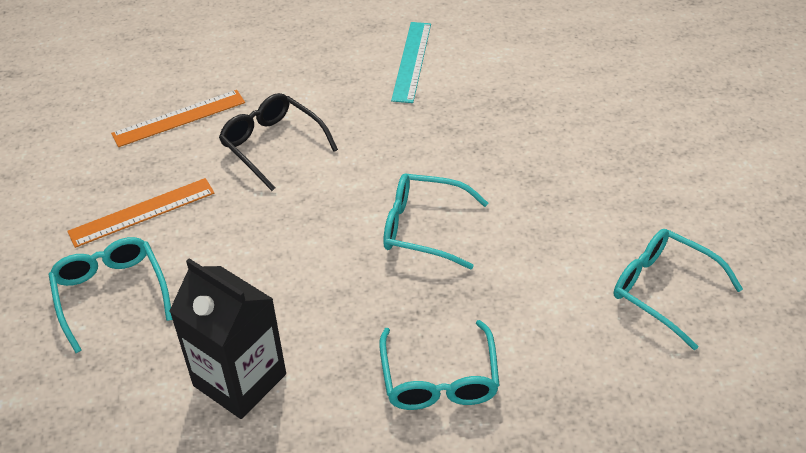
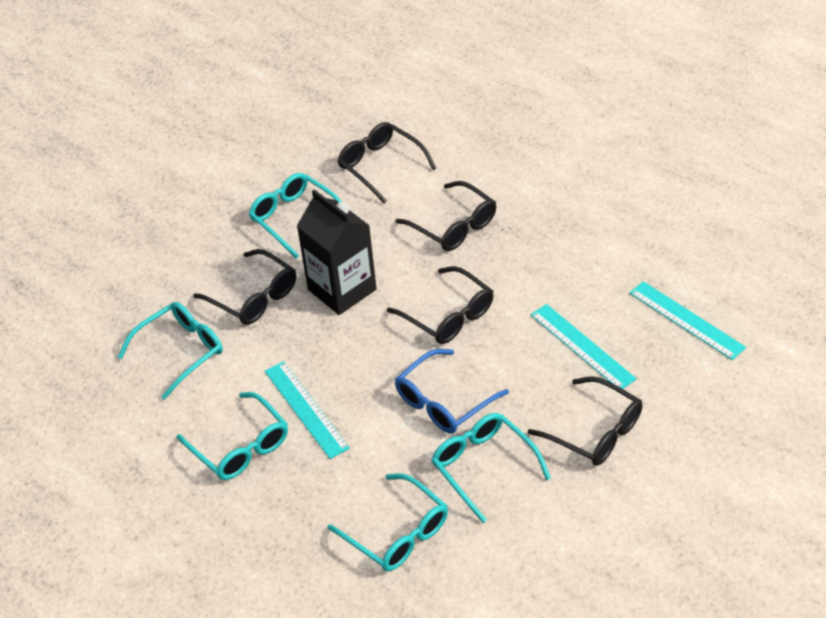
black glasses: [219,93,338,191] = 1 -> [194,249,296,325] [337,122,436,203] [387,266,494,344] [396,181,496,251] [528,376,643,466] = 5
blue glasses: none = 0 -> [395,349,509,433] = 1
orange ruler: [67,178,215,248] [111,90,245,147] = 2 -> none = 0
turquoise glasses: [48,237,173,353] [379,320,500,410] [383,174,488,269] [614,229,743,350] = 4 -> [118,302,223,400] [177,392,288,480] [249,173,342,258] [328,473,448,571] [431,413,551,523] = 5
turquoise ruler: [391,22,431,103] = 1 -> [265,361,350,459] [530,304,637,389] [629,281,746,360] = 3

